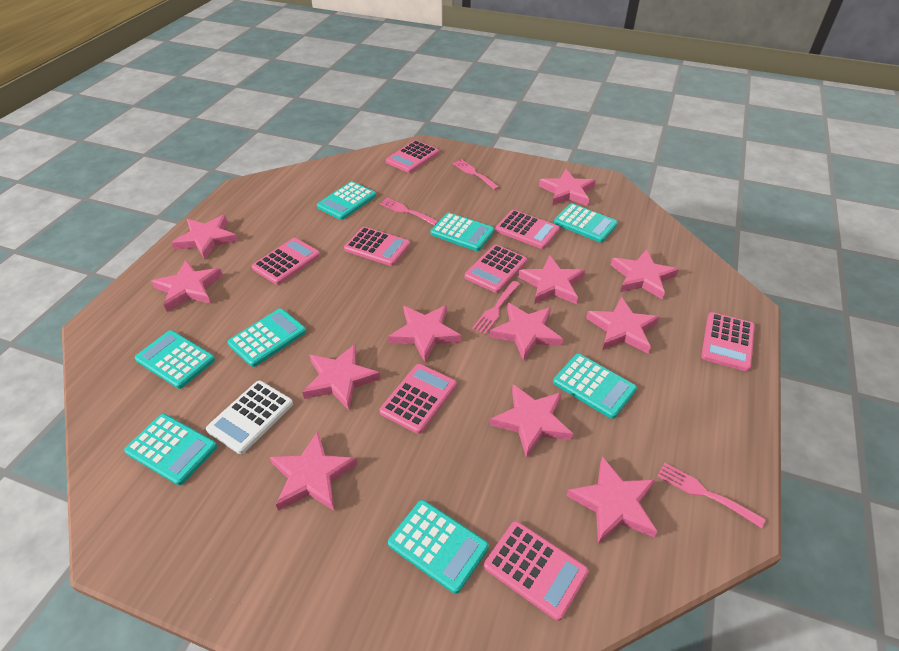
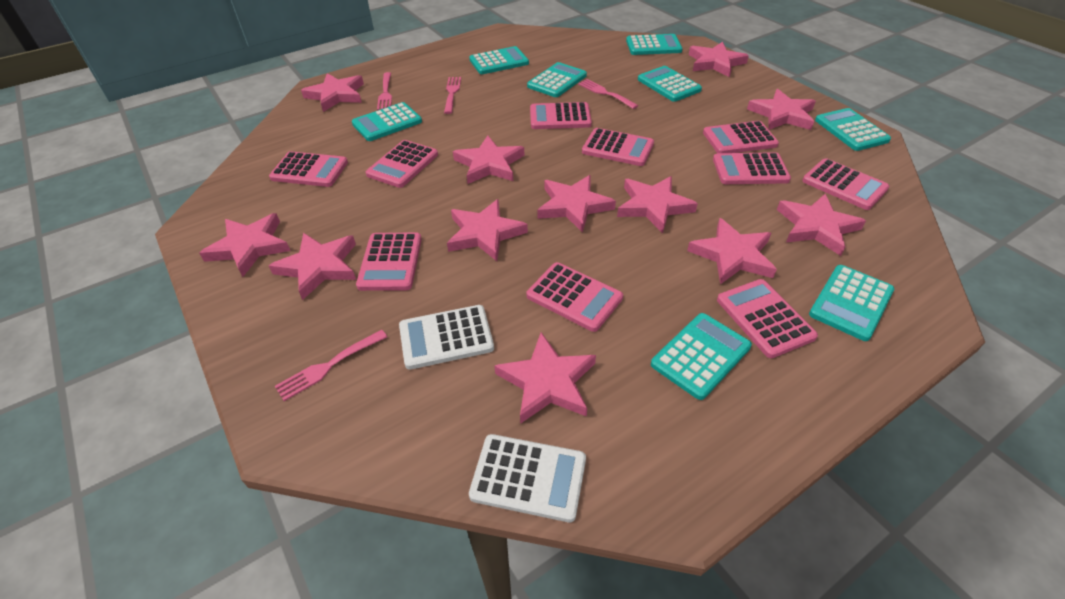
pink calculator: [252,238,320,285] [344,227,410,266] [380,364,456,434] [386,140,439,173] [465,245,527,293] [484,521,589,621] [495,210,559,249] [701,312,755,371] = 8 -> [269,151,348,187] [356,233,422,291] [366,140,438,188] [527,262,623,332] [530,102,592,129] [582,128,654,166] [703,121,779,153] [713,152,791,184] [717,279,818,358] [802,158,889,210] = 10
white calculator: [206,381,293,454] = 1 -> [399,305,494,370] [469,434,586,522] = 2

